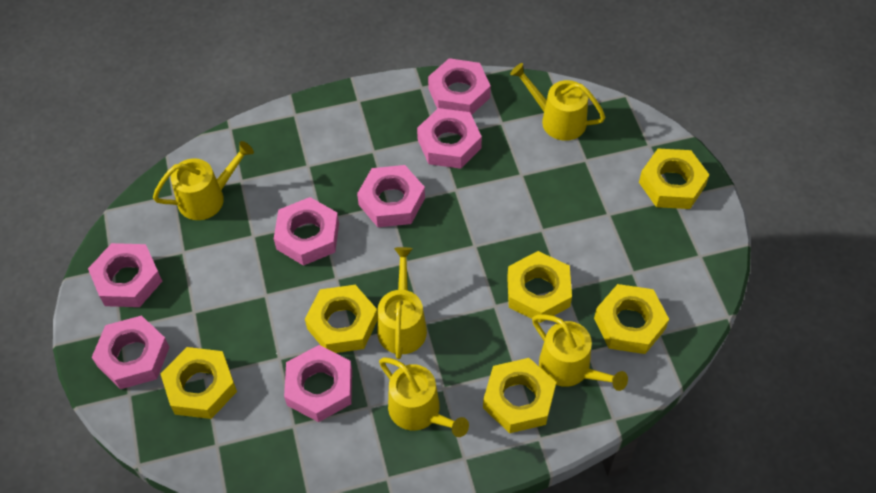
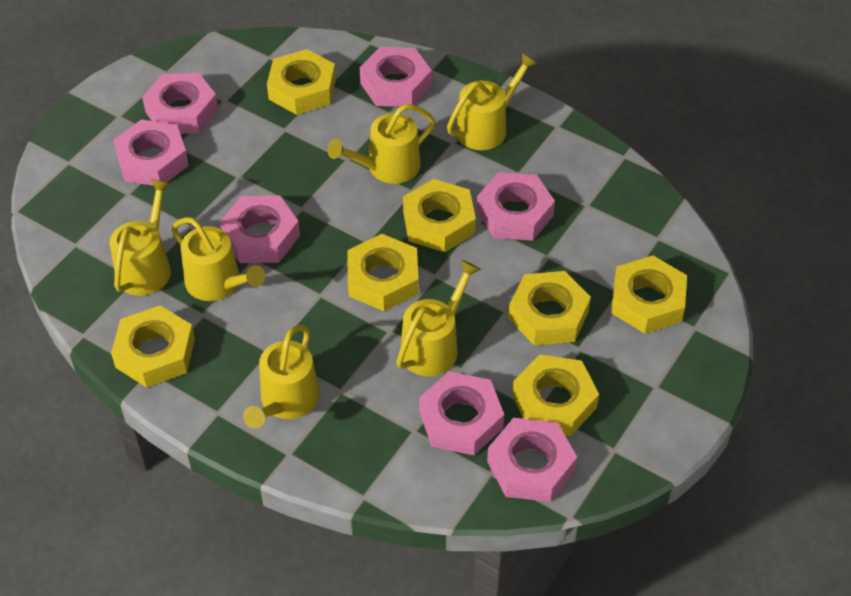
yellow nut: [161,347,237,419] [305,285,377,353] [483,358,556,433] [507,251,572,323] [594,284,669,354] [639,149,709,209] = 6 -> [111,305,195,388] [267,49,336,115] [348,234,419,311] [403,179,476,252] [508,271,591,345] [512,354,599,436] [611,256,687,334] = 7
yellow watering can: [153,141,254,220] [377,247,427,359] [379,357,469,437] [510,63,605,141] [532,315,628,391] = 5 -> [110,179,171,296] [171,217,265,301] [243,325,320,429] [328,104,435,184] [396,260,481,376] [447,53,537,150] = 6

